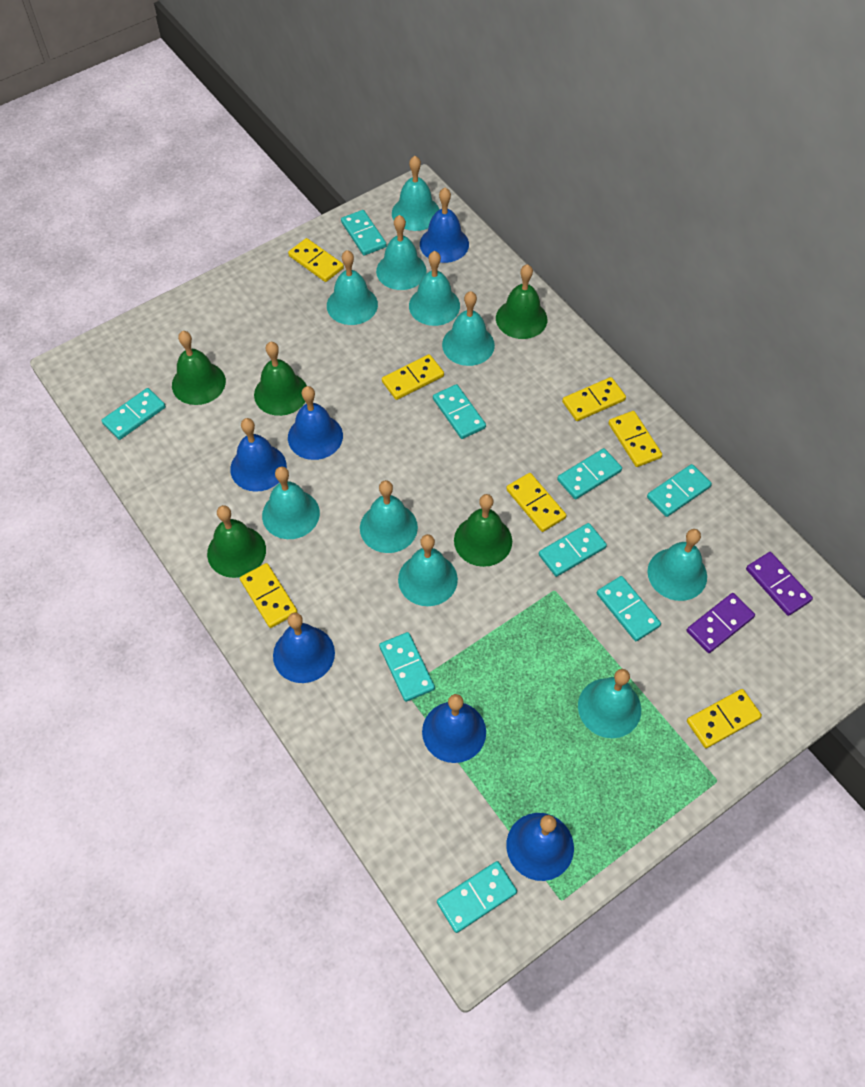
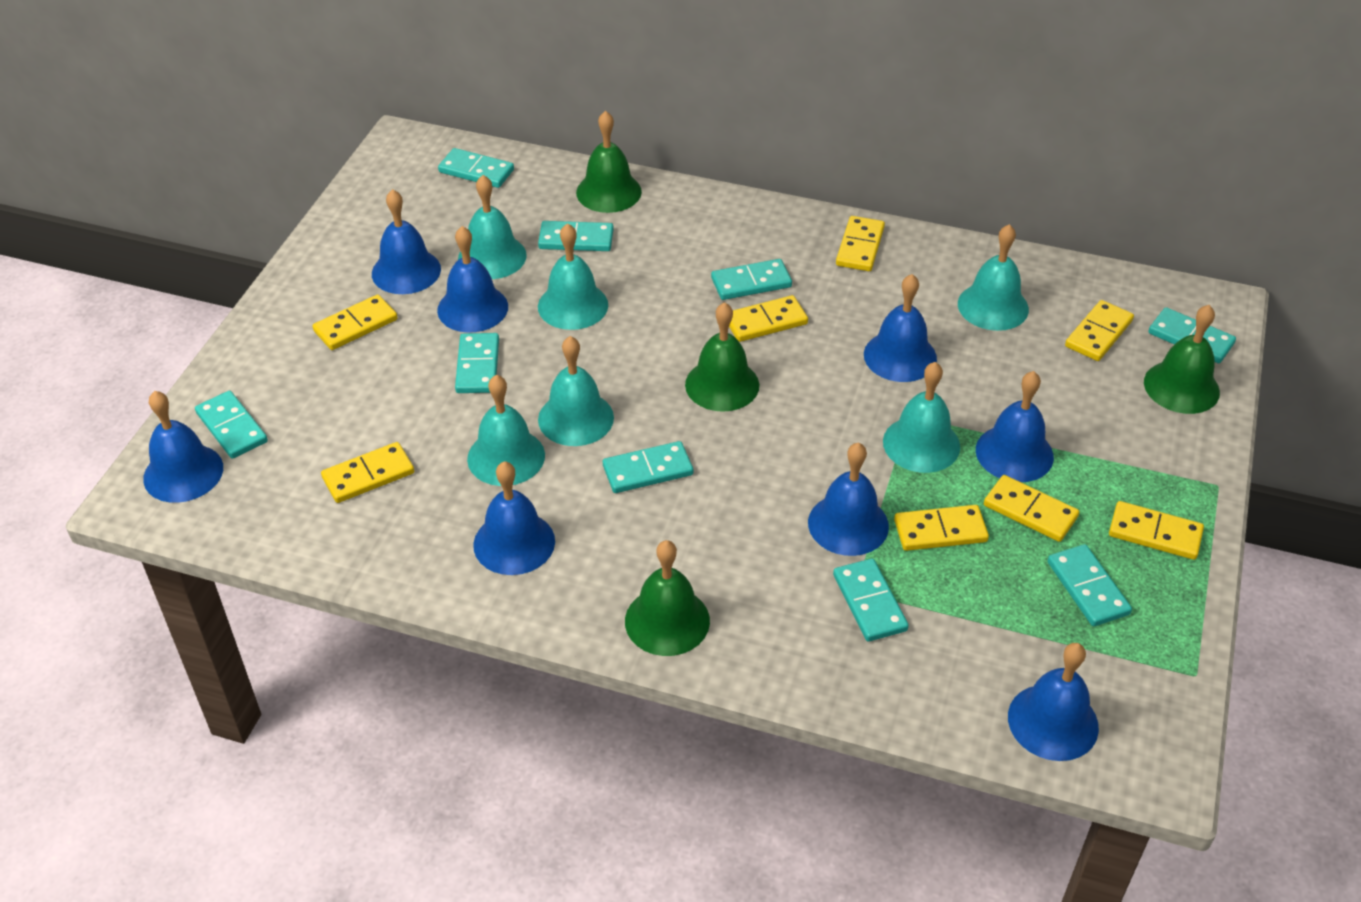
blue bell: [230,418,287,492] [273,612,335,683] [288,386,343,460] [420,188,469,263] [422,694,486,763] [506,813,574,881] = 6 -> [143,391,223,503] [372,189,441,294] [437,226,508,333] [473,461,555,575] [808,442,889,556] [864,274,937,382] [976,371,1054,482] [1008,643,1099,761] = 8
green bell: [172,331,226,405] [207,505,266,578] [254,342,307,416] [454,494,512,567] [496,264,547,339] = 5 -> [576,111,642,213] [625,540,710,656] [685,302,759,412] [1144,305,1220,414] = 4
purple domino: [687,593,755,653] [746,552,813,616] = 2 -> none = 0
turquoise bell: [262,467,320,539] [327,250,378,325] [360,480,418,553] [376,215,427,290] [392,156,440,231] [398,534,458,606] [409,251,460,326] [442,291,495,366] [578,669,641,738] [648,529,707,601] = 10 -> [458,175,527,279] [467,375,545,486] [538,223,608,330] [538,336,614,446] [883,362,960,473] [958,224,1029,331] = 6
yellow domino: [240,563,298,628] [288,238,344,282] [382,354,444,400] [506,473,566,532] [562,377,626,421] [608,411,662,467] [687,689,762,748] = 7 -> [312,294,398,350] [321,442,414,503] [729,295,808,342] [836,216,885,271] [894,505,989,551] [984,475,1079,542] [1065,300,1134,361] [1109,501,1204,560] = 8

